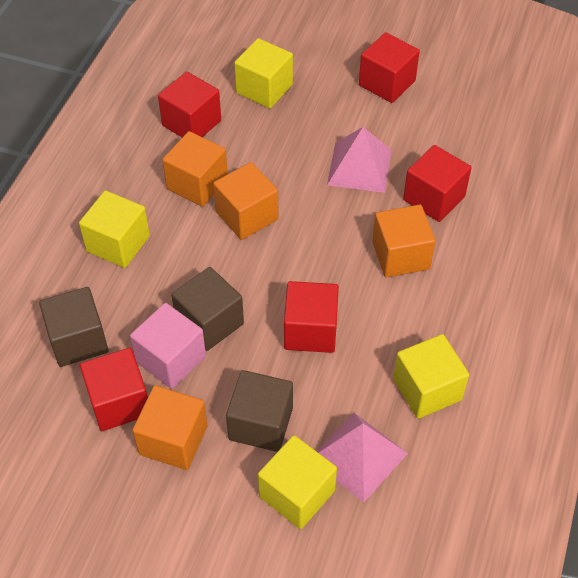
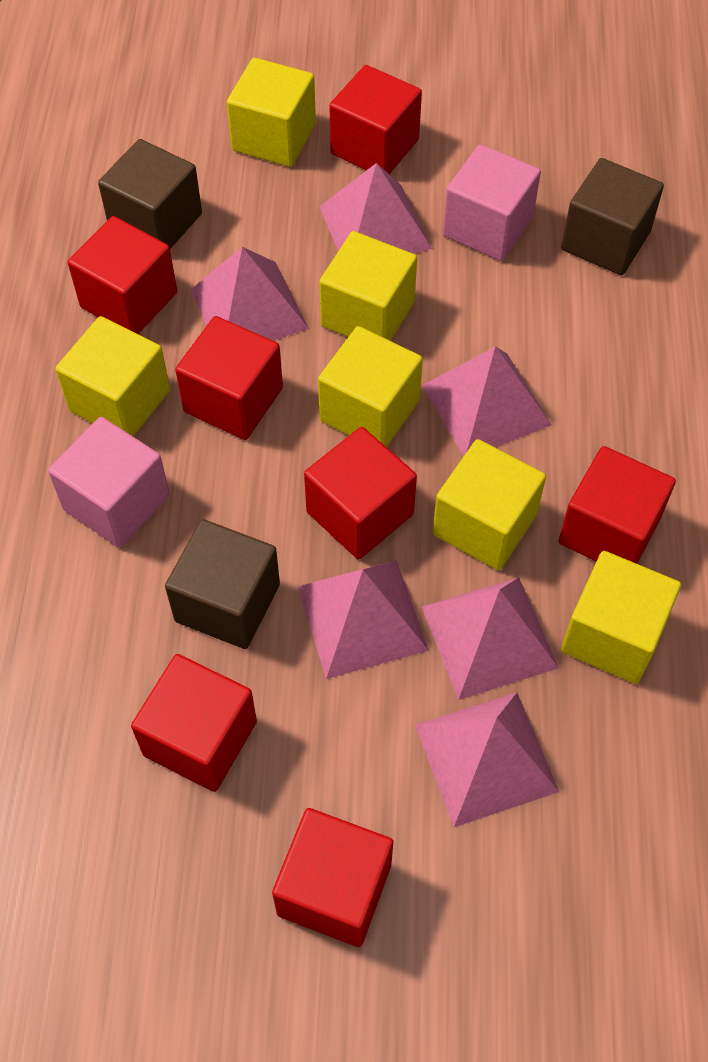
orange cube: [132,385,207,470] [162,131,228,207] [213,162,279,240] [372,205,436,278] = 4 -> none = 0
pink cube: [130,303,206,389] = 1 -> [48,417,170,548] [443,144,541,261] = 2
pink pyramid: [317,413,408,502] [327,127,392,193] = 2 -> [190,247,309,341] [297,560,429,679] [319,163,432,254] [415,692,559,827] [422,346,551,457] [422,577,559,700] = 6
red cube: [80,348,148,431] [158,72,221,137] [284,281,339,353] [359,32,420,103] [403,145,471,222] = 5 -> [68,216,177,334] [131,654,257,792] [175,316,283,440] [272,808,393,947] [304,427,417,560] [329,65,422,175] [559,446,676,564] = 7
yellow cube: [79,190,150,268] [234,38,293,108] [258,435,337,529] [393,334,469,419] = 4 -> [55,316,170,436] [227,58,316,167] [318,326,423,447] [319,231,417,341] [433,439,546,570] [561,551,681,684] = 6

